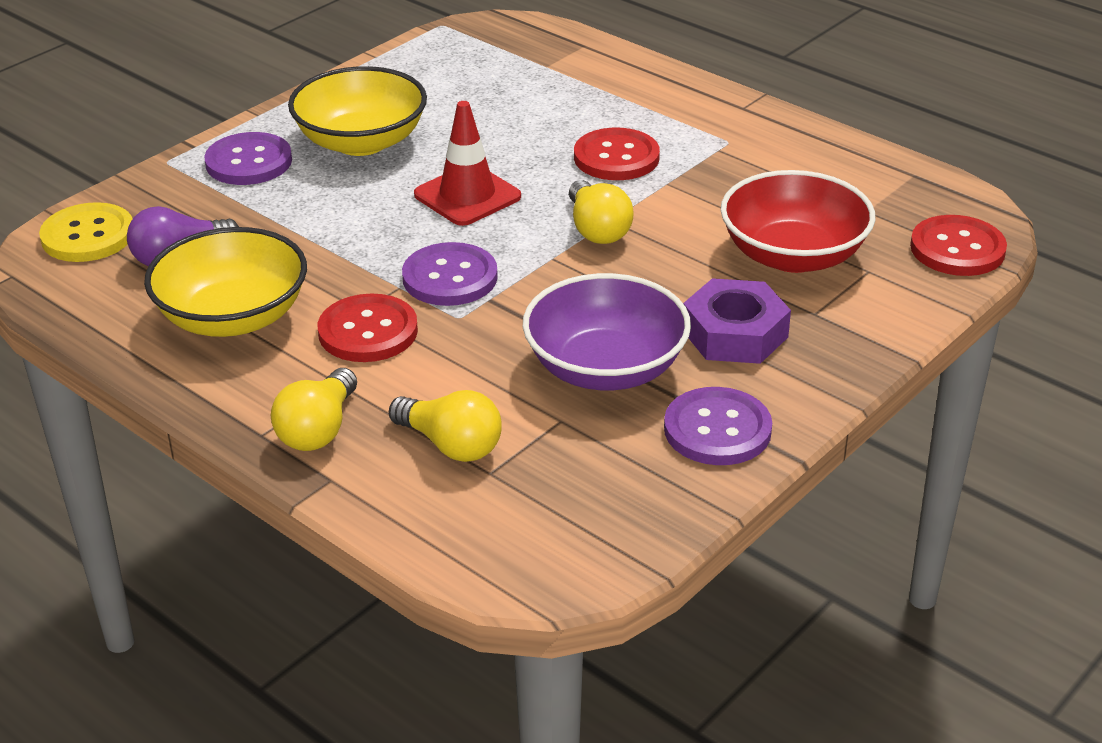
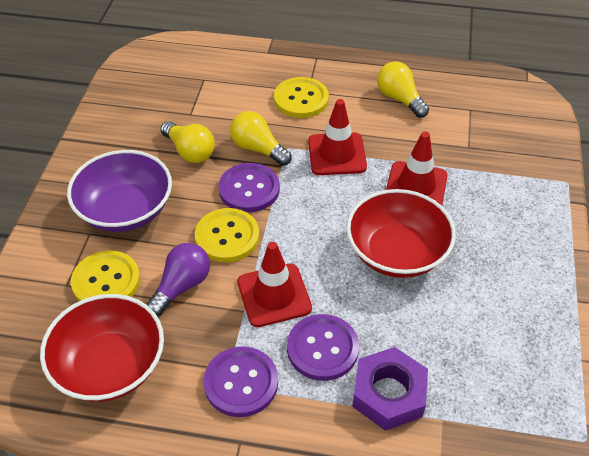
red bowl: [721,170,875,273] = 1 -> [40,294,164,402] [346,189,456,278] = 2
red button: [318,293,418,362] [574,128,660,180] [910,215,1007,276] = 3 -> none = 0
red traffic cone: [414,101,521,226] = 1 -> [237,242,312,327] [308,99,367,175] [386,131,448,206] = 3
yellow bowl: [144,227,307,337] [288,66,427,156] = 2 -> none = 0
yellow button: [39,202,132,262] = 1 -> [71,251,140,301] [195,208,260,262] [274,77,329,118] = 3

